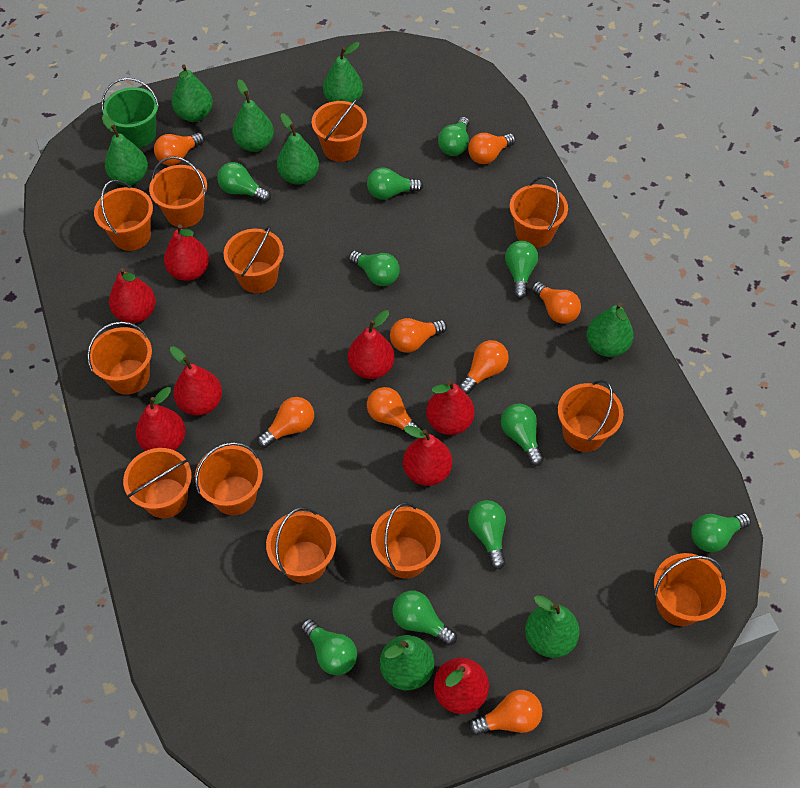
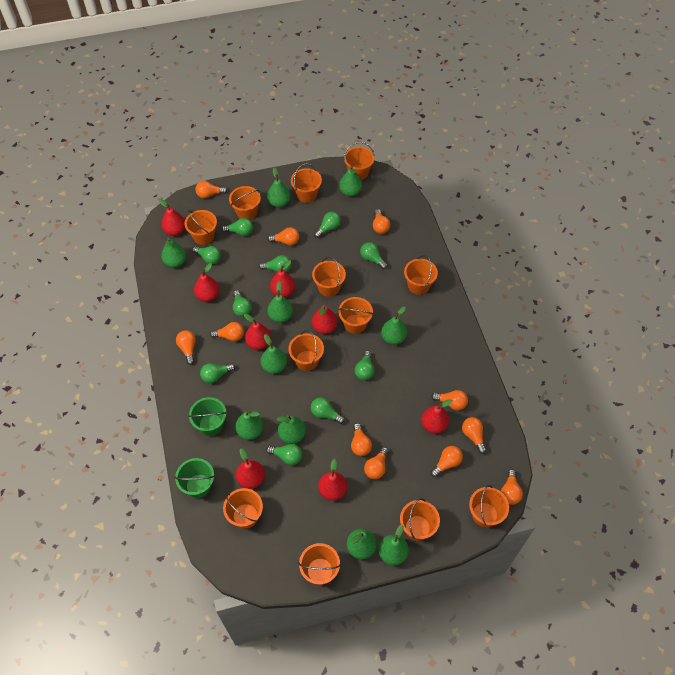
green bucket: [101,78,159,148] = 1 -> [174,458,215,498] [188,397,227,436] = 2
green pear: [102,115,148,186] [172,64,213,122] [232,79,274,152] [277,113,319,185] [323,42,363,103] [380,635,434,690] [525,595,580,658] [586,303,634,357] = 8 -> [161,238,186,268] [235,410,263,440] [260,334,287,374] [267,167,291,208] [267,282,293,323] [276,415,306,444] [339,166,362,197] [347,529,377,559] [378,525,409,565] [381,306,407,345] = 10
orange light bulb: [154,133,204,166] [257,397,314,448] [367,387,422,439] [390,318,447,353] [459,340,509,394] [468,133,515,164] [469,690,542,735] [532,281,581,324] = 8 -> [176,330,196,365] [195,181,227,198] [210,322,244,341] [267,227,299,246] [351,423,372,456] [364,447,389,479] [373,209,391,234] [430,446,463,477] [431,390,468,411] [462,417,487,454] [501,470,523,505] = 11

